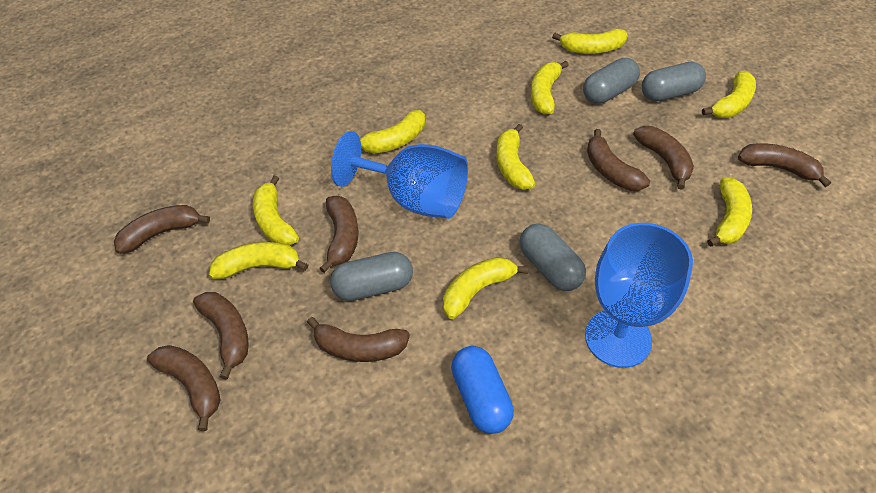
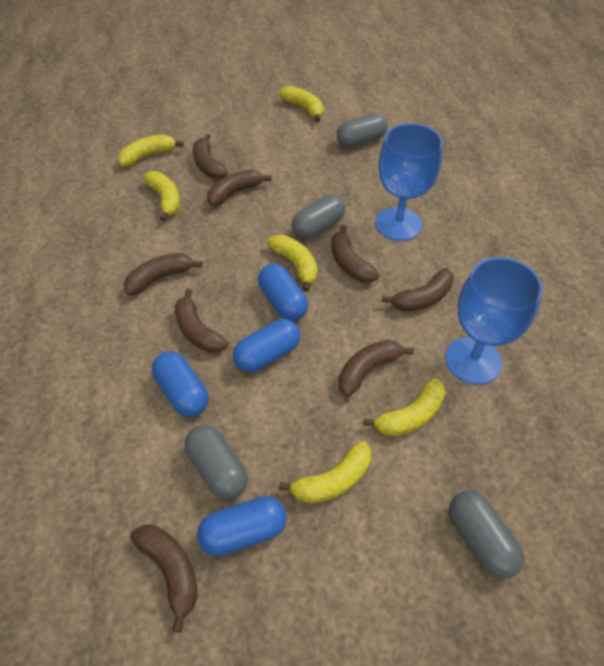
blue capsule: [451,346,514,434] = 1 -> [152,351,209,417] [197,496,287,556] [233,319,301,372] [258,264,308,321] = 4
yellow banana: [209,242,308,279] [253,175,299,245] [360,110,425,154] [443,257,528,319] [496,124,535,190] [531,61,569,115] [552,29,628,54] [702,71,756,118] [707,177,752,247] = 9 -> [117,134,183,166] [143,171,180,221] [267,235,318,292] [279,86,324,122] [279,441,371,504] [363,378,446,436] = 6

